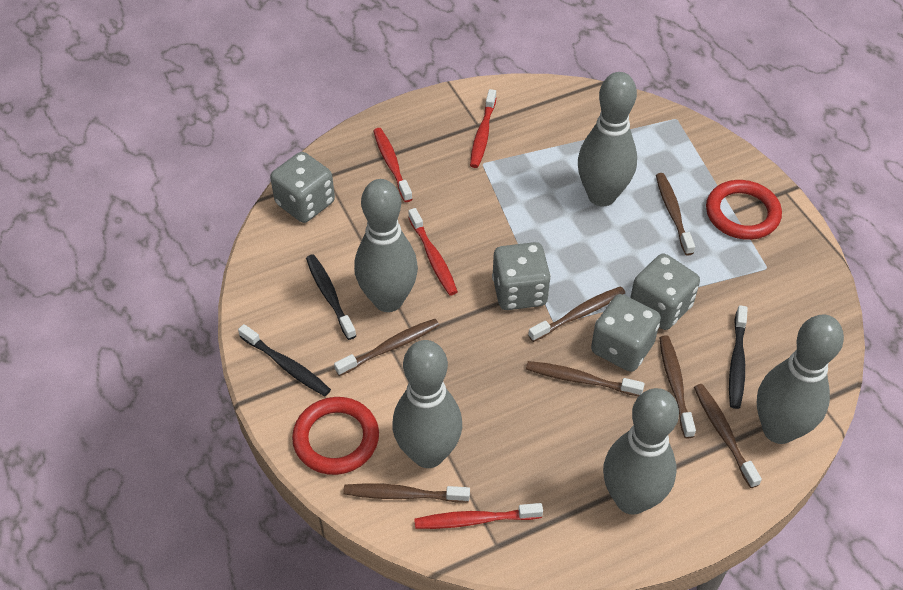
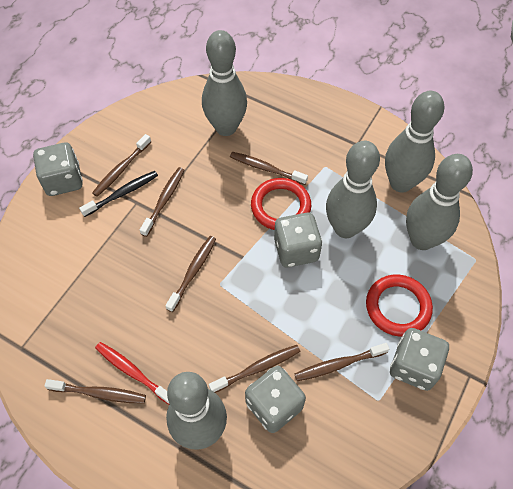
black toothbrush: [238,324,331,396] [306,254,357,340] [729,305,748,409] = 3 -> [79,171,158,217] = 1
red toothbrush: [373,128,413,202] [408,208,458,295] [414,503,543,529] [470,89,496,168] = 4 -> [95,342,170,404] = 1

